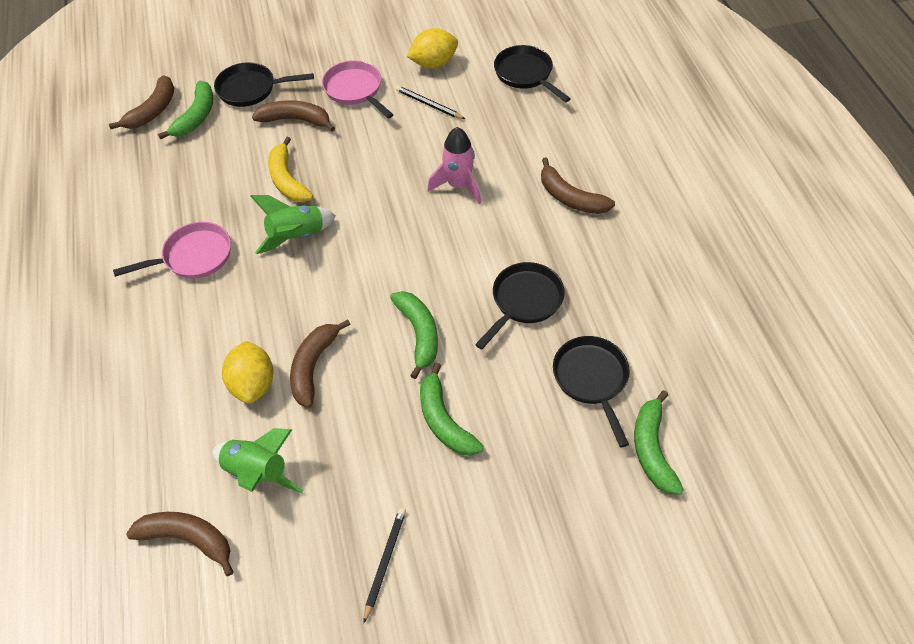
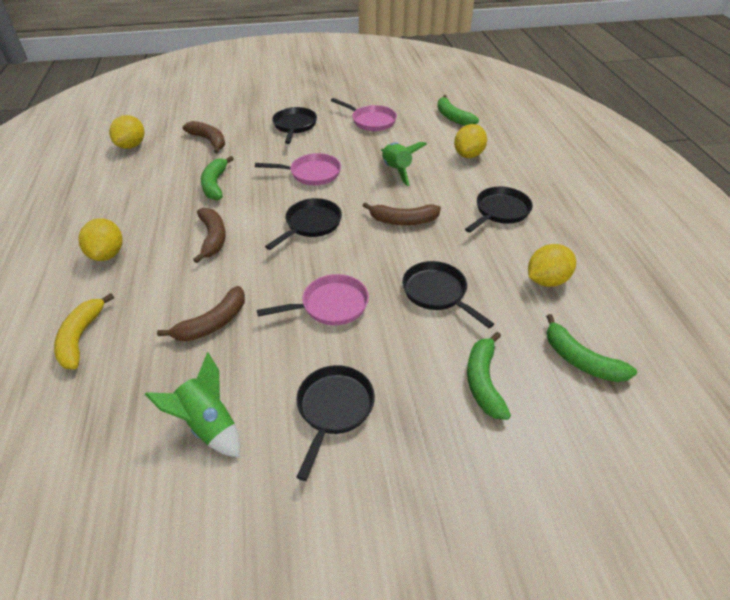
black pan: [214,62,314,107] [475,262,565,349] [494,45,571,102] [553,336,630,447] = 4 -> [265,198,342,250] [272,107,317,144] [296,365,375,481] [402,261,494,328] [465,187,533,233] = 5
black pencil: [363,508,406,624] [396,86,465,119] = 2 -> none = 0
brown banana: [109,75,174,129] [126,512,233,576] [252,100,335,132] [290,319,351,408] [541,157,615,214] = 5 -> [157,286,245,341] [182,121,225,154] [193,208,226,263] [363,202,441,225] = 4
pink pan: [113,222,231,279] [322,60,394,118] = 2 -> [255,153,341,185] [257,274,369,325] [331,98,397,131] = 3
pink rocket: [427,127,481,204] = 1 -> none = 0
yellow lemon: [222,341,274,403] [407,28,458,69] = 2 -> [78,218,123,261] [109,115,144,149] [454,124,487,158] [528,244,576,287] = 4

